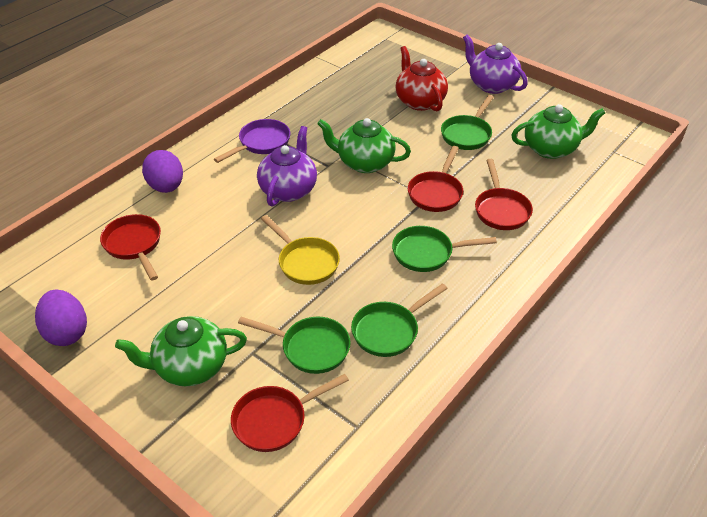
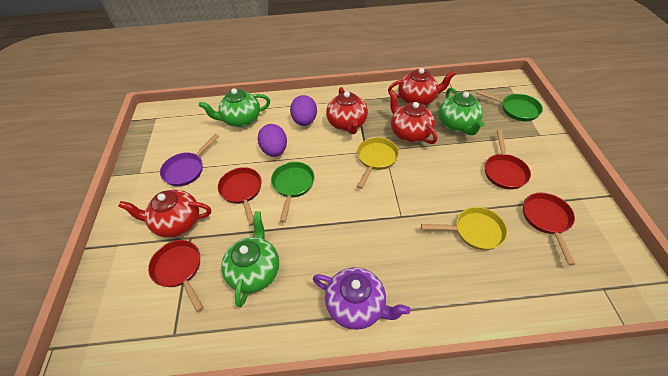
green pan: [238,317,351,374] [351,283,448,357] [392,226,497,272] [441,95,494,150] = 4 -> [271,162,315,223] [476,90,543,121] = 2
purple teapot: [257,126,317,207] [463,34,528,94] = 2 -> [313,267,410,330] = 1
red teapot: [395,46,448,111] = 1 -> [118,190,211,238] [326,87,368,134] [388,68,456,106] [389,90,437,144] = 4
yellow pan: [261,215,340,285] = 1 -> [357,137,399,189] [421,207,507,250] = 2

